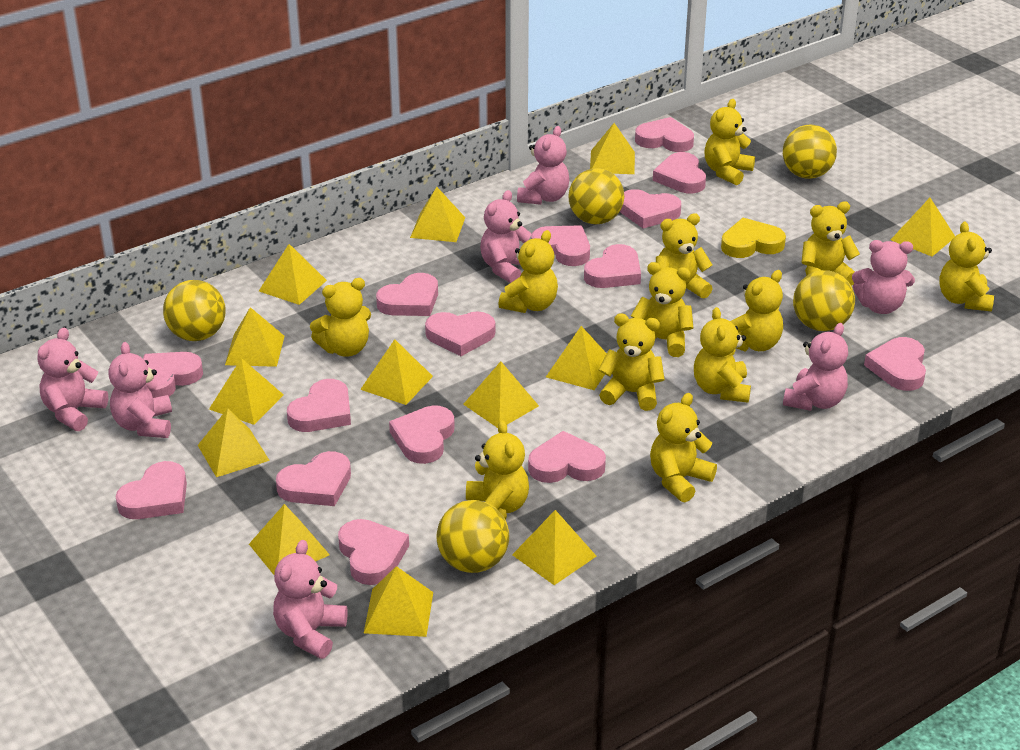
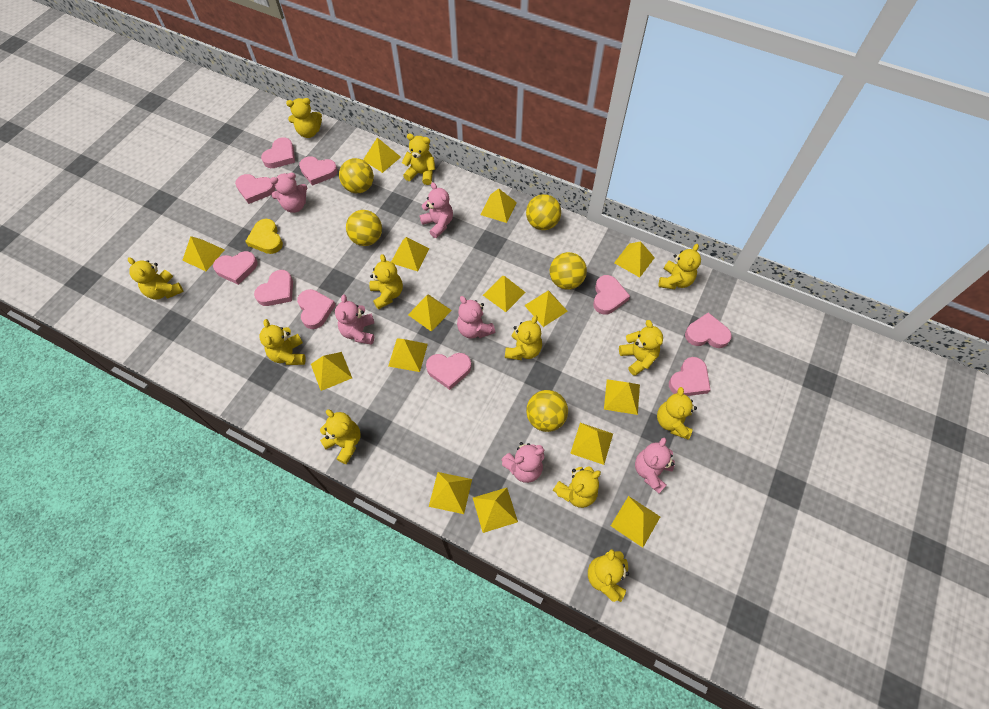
pink heart: [115,461,187,519] [143,352,203,398] [276,451,351,506] [287,379,351,432] [338,519,409,585] [376,273,438,316] [389,405,455,464] [425,311,495,356] [528,431,606,483] [531,225,590,266] [584,244,641,288] [620,189,681,228] [635,117,694,152] [653,152,706,194] [864,337,926,391] = 15 -> [213,251,258,285] [235,174,275,204] [254,270,293,306] [261,137,295,168] [297,289,336,329] [299,157,338,186] [426,353,471,390] [593,275,630,315] [669,357,710,396] [685,312,732,348] = 10
pink teddy bear: [38,328,108,431] [109,342,172,438] [273,540,348,659] [480,190,531,283] [517,126,569,205] [783,323,848,411] [852,240,915,314] = 7 -> [270,173,307,213] [335,295,374,345] [419,182,453,238] [457,296,495,339] [501,442,544,483] [635,438,675,493] = 6
yellow pyramid: [198,408,270,477] [209,358,284,425] [225,307,285,367] [249,504,330,575] [259,244,327,305] [360,339,433,405] [364,566,433,637] [410,187,465,242] [463,362,539,428] [512,510,597,585] [546,326,607,390] [590,123,635,174] [891,198,955,257] = 13 -> [182,236,225,271] [311,352,352,391] [363,137,401,173] [388,338,428,372] [391,237,429,271] [408,294,452,332] [429,472,472,514] [473,488,518,533] [480,189,517,223] [483,276,526,312] [524,290,568,327] [570,423,613,465] [604,379,640,415] [611,496,660,547] [614,241,655,277] = 15

